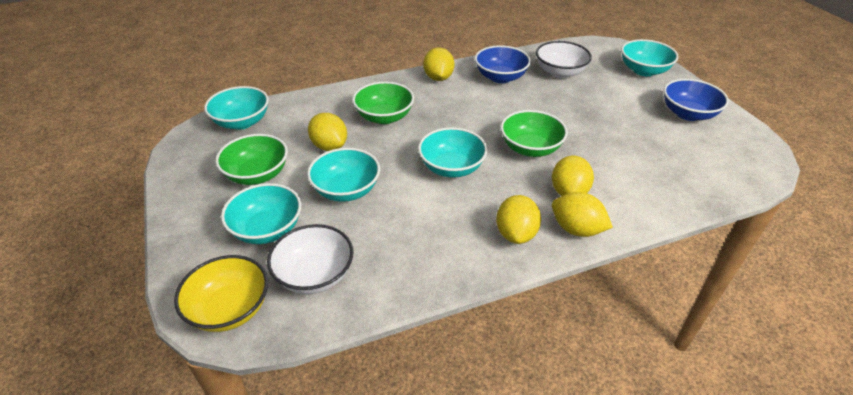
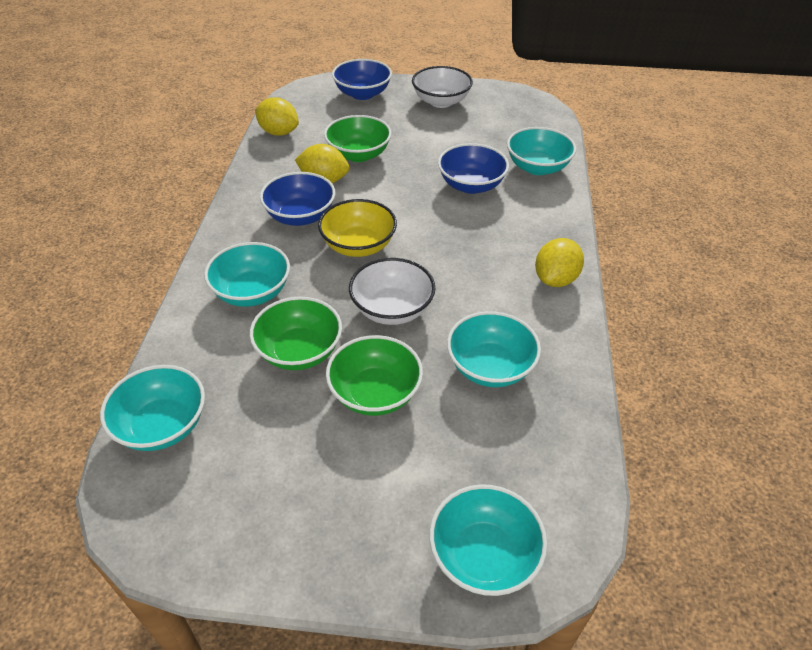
blue bowl: [475,45,531,83] [664,79,729,121] = 2 -> [260,172,335,226] [332,59,392,100] [438,143,509,194] = 3
yellow lemon: [308,113,347,151] [423,48,455,81] [496,195,541,244] [552,156,594,196] [552,192,613,237] = 5 -> [255,97,299,136] [295,144,350,183] [535,238,584,287] = 3

